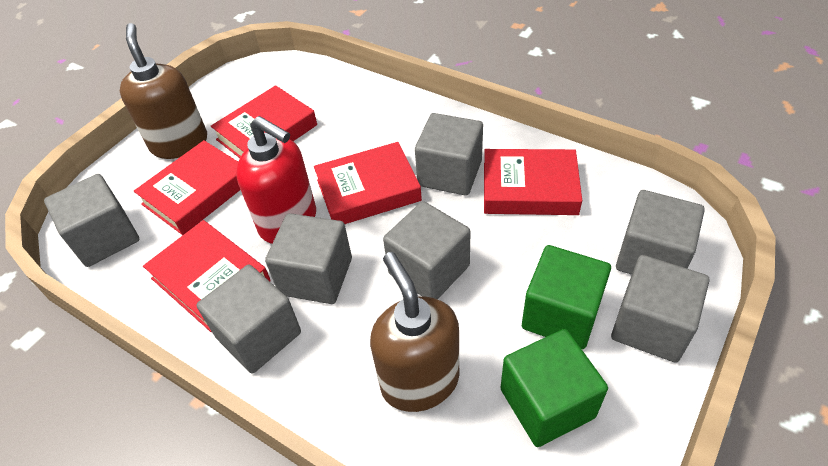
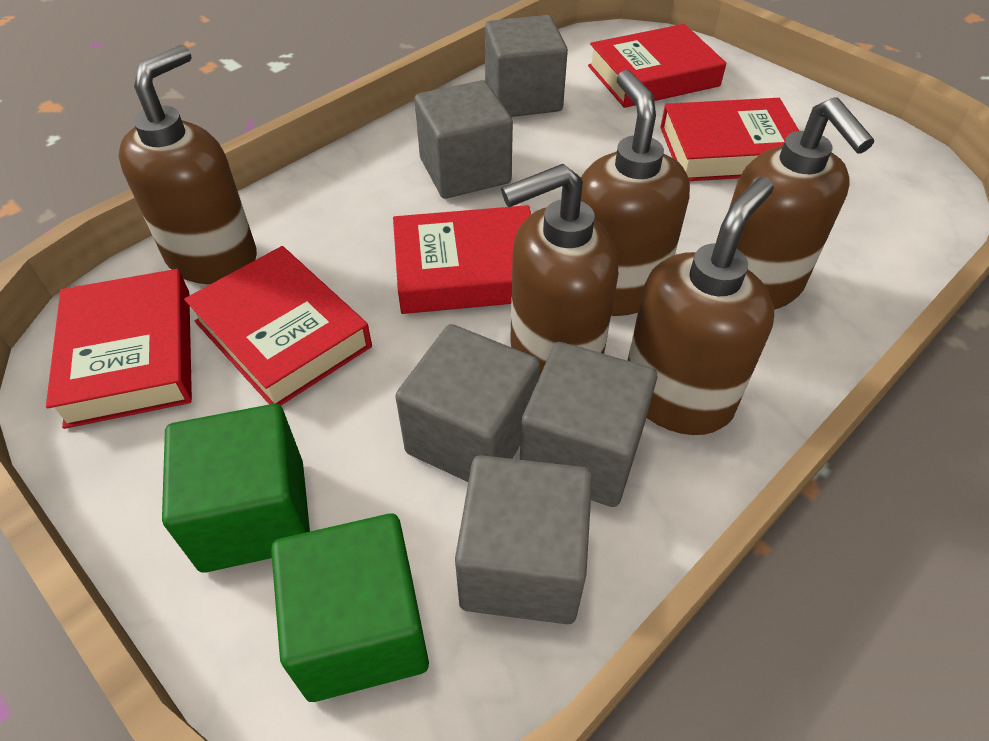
brown soap dispenser: [120,23,207,159] [370,252,459,412] = 2 -> [119,45,257,284] [501,164,618,377] [581,70,690,316] [627,177,774,435] [729,97,874,310] = 5
grey cube: [44,174,139,267] [197,265,301,373] [265,213,352,304] [383,201,470,300] [415,113,483,196] [611,255,709,363] [616,190,705,275] = 7 -> [395,324,540,482] [415,80,513,199] [455,455,592,624] [485,15,568,117] [520,342,658,507] = 5
red soap dispenser: [236,116,316,244] = 1 -> none = 0

